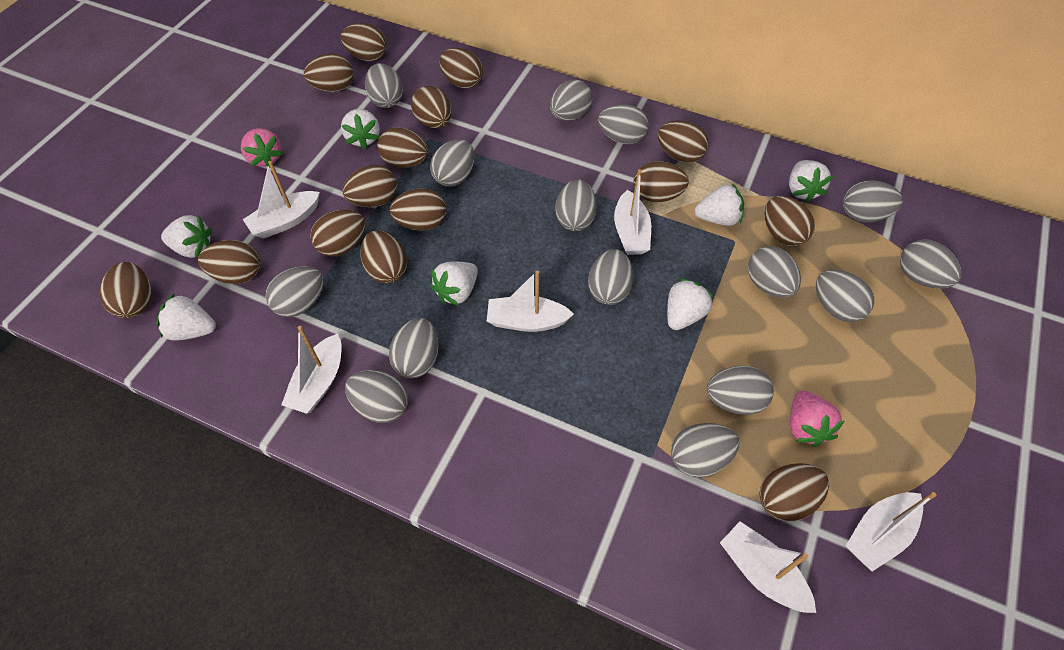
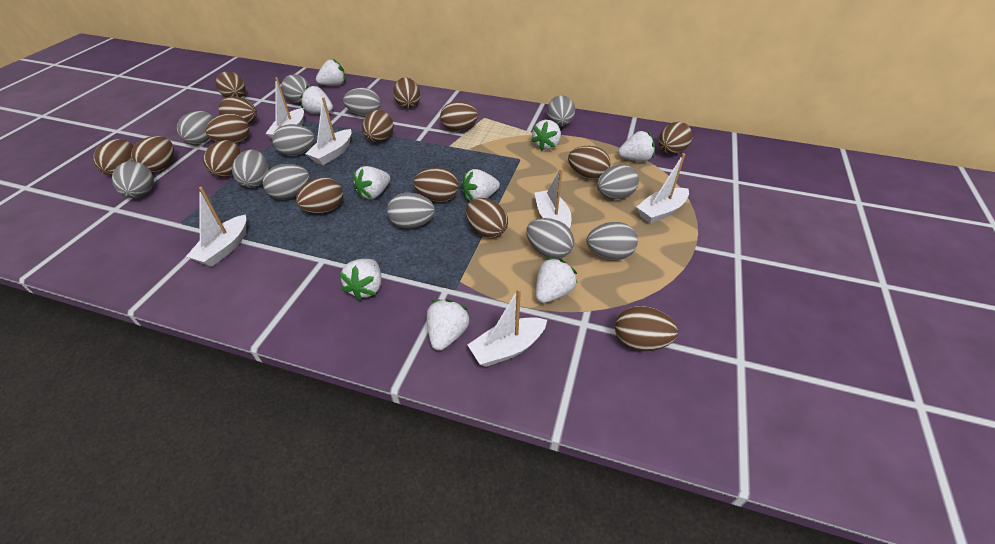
grey egg: [265,266,324,317] [345,370,408,423] [365,63,403,108] [389,318,438,378] [430,139,474,187] [550,80,593,121] [555,179,597,231] [588,249,633,305] [598,104,649,144] [671,423,739,477] [707,366,774,415] [748,246,801,297] [816,270,874,322] [843,181,903,222] [900,239,962,289] = 15 -> [112,161,154,198] [177,111,213,145] [232,150,269,188] [263,164,310,200] [272,124,315,156] [281,74,310,103] [343,88,381,116] [387,193,435,229] [526,218,574,259] [547,95,575,126] [587,222,638,260] [597,165,639,199] = 12
pink strawberry: [241,128,283,167] [790,391,844,447] = 2 -> none = 0
white strawberry: [156,293,216,340] [161,215,212,258] [341,109,380,149] [430,261,478,306] [667,278,714,330] [694,183,744,226] [789,160,833,203] = 7 -> [301,86,333,113] [316,59,345,85] [339,259,381,301] [353,166,390,200] [427,299,470,351] [461,169,500,201] [531,120,561,151] [536,257,578,303] [618,131,655,162] = 9

